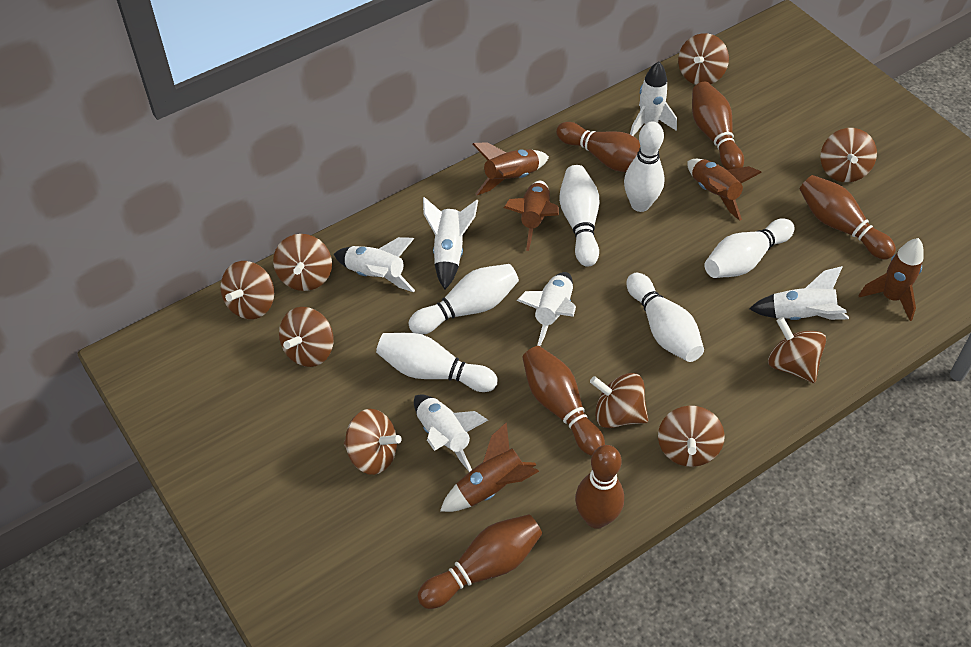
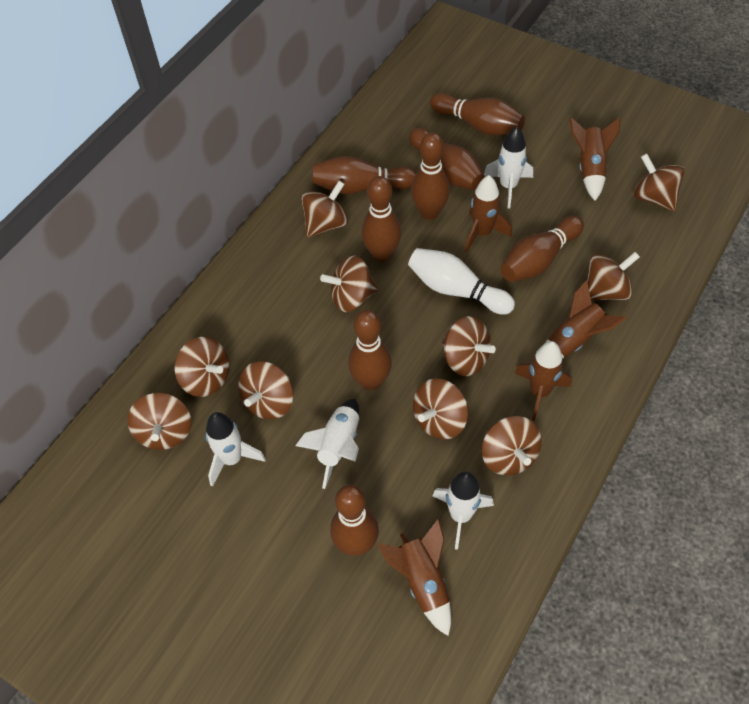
brown bowling pin: [417,514,542,609] [522,346,605,456] [556,122,640,172] [575,445,624,529] [692,82,744,170] [800,175,896,260] = 6 -> [312,156,416,194] [330,485,379,556] [348,310,392,391] [361,176,401,262] [409,128,485,191] [411,133,450,220] [430,93,525,136] [501,216,584,282] = 8
brown spinning top: [220,261,274,319] [273,234,332,291] [279,307,334,367] [344,409,402,475] [590,373,648,428] [658,406,725,467] [678,33,729,85] [768,317,826,383] [820,128,877,182] = 9 -> [127,393,191,450] [174,337,229,397] [238,361,294,420] [301,181,348,238] [320,256,378,312] [413,378,468,439] [442,316,496,376] [482,416,542,475] [587,252,640,301] [634,153,685,211] = 10
white bowling pin: [376,333,497,392] [409,264,519,335] [559,165,599,267] [624,121,665,212] [627,273,704,362] [705,218,795,278] = 6 -> [408,248,515,315] = 1
white rocket: [334,237,415,292] [414,395,488,472] [423,197,478,289] [517,272,576,346] [630,61,677,136] [749,266,849,320] = 6 -> [206,412,266,487] [295,399,359,489] [433,471,494,550] [484,127,533,208] = 4

